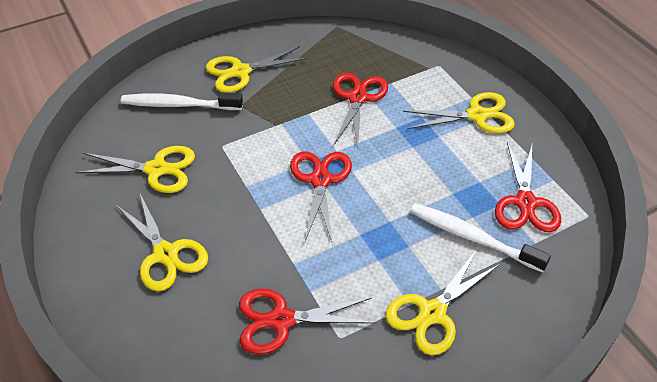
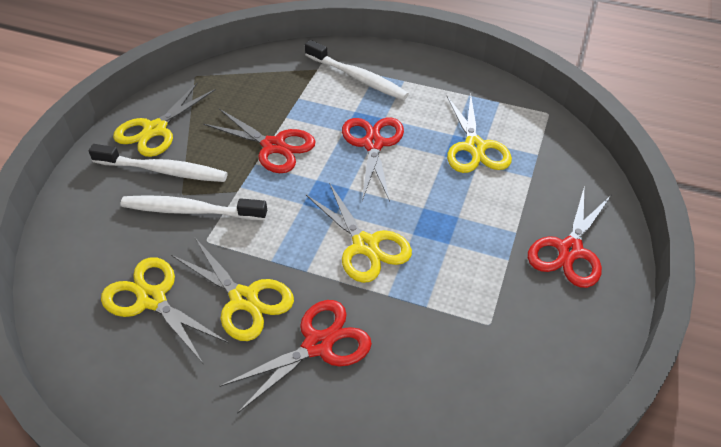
white toothbrush: [121,92,243,110] [410,203,551,273] = 2 -> [88,144,228,182] [120,195,267,220] [305,40,409,100] = 3

